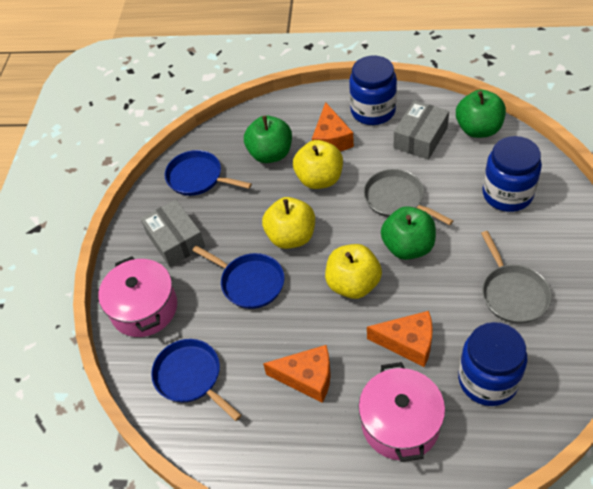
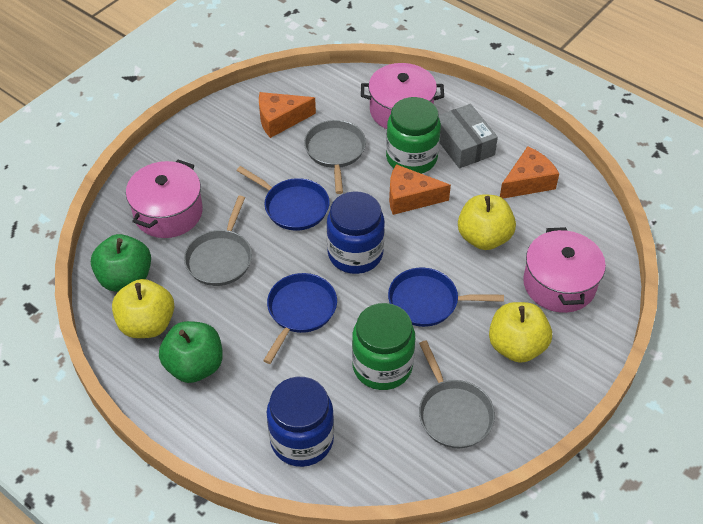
blue jar: [349,55,397,125] [458,322,527,406] [482,136,542,212] = 3 -> [267,377,334,467] [327,191,385,274] = 2
green apple: [244,115,292,163] [381,206,436,260] [456,90,506,138] = 3 -> [91,234,151,292] [159,321,223,383] = 2
green jar: none = 0 -> [352,303,415,390] [386,97,441,174] = 2
grey box: [141,200,205,267] [393,100,449,160] = 2 -> [438,104,498,169] = 1
grey pan: [363,169,454,225] [481,231,552,324] = 2 -> [184,196,252,286] [304,120,366,194] [419,340,495,448] = 3
pink pot: [98,257,177,337] [359,362,445,462] = 2 -> [126,160,203,238] [361,63,444,129] [523,227,606,313] = 3

